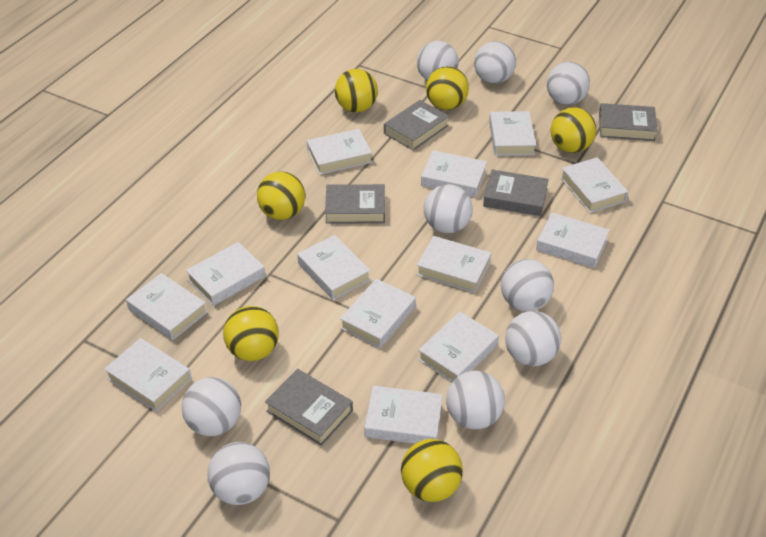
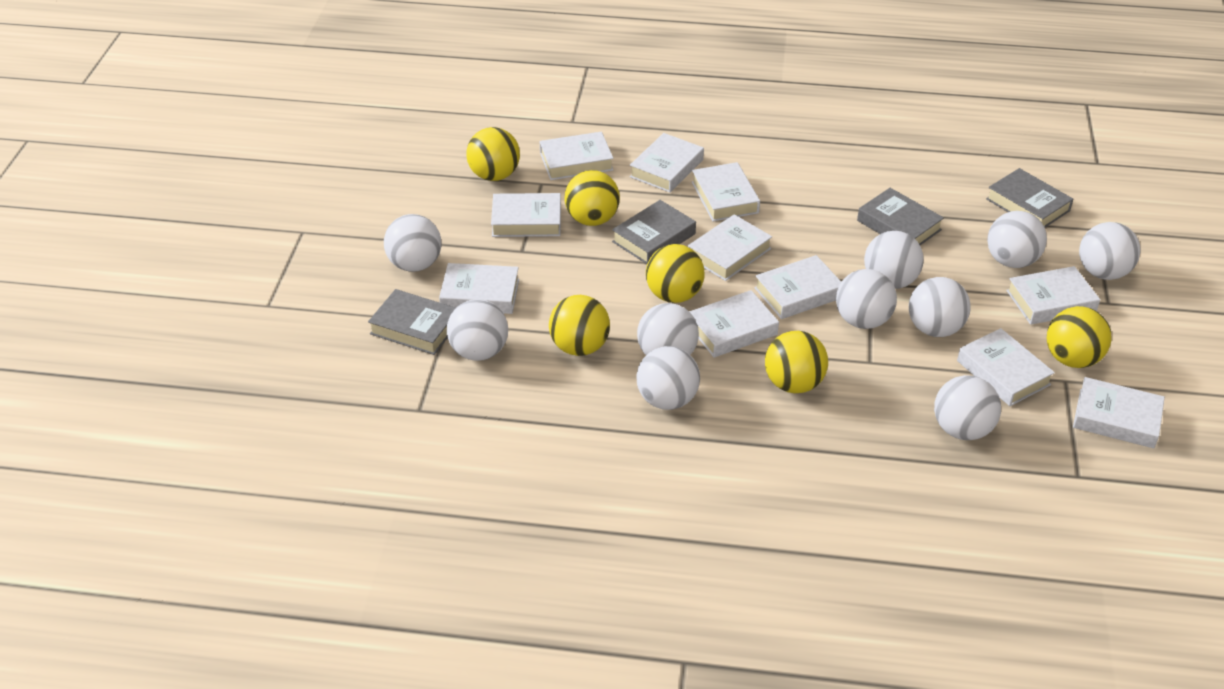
grey book: [265,369,353,446] [325,184,385,224] [384,100,449,151] [483,170,549,216] [599,103,658,141] = 5 -> [368,289,455,355] [612,200,696,264] [857,188,944,245] [986,168,1073,227] = 4
white ball: [182,377,241,436] [207,442,270,505] [417,41,459,80] [424,184,473,233] [446,371,505,429] [474,41,516,84] [501,259,554,312] [505,311,561,366] [547,62,590,105] = 9 -> [384,214,442,272] [447,299,508,361] [636,346,700,410] [637,303,699,355] [836,269,897,329] [864,231,924,289] [909,277,971,337] [934,375,1001,440] [987,211,1047,268] [1079,222,1141,280] = 10
white book: [104,338,192,411] [126,273,207,340] [186,242,265,306] [297,235,371,300] [307,129,372,175] [340,279,416,348] [364,386,443,444] [417,236,491,293] [418,312,499,382] [421,150,487,197] [489,111,536,156] [536,212,610,268] [560,157,628,213] = 13 -> [439,263,519,314] [491,193,561,237] [540,132,614,180] [630,133,704,193] [688,214,772,281] [689,290,779,358] [692,162,760,222] [754,255,841,319] [957,328,1055,406] [1006,266,1100,325] [1073,377,1165,448] = 11

